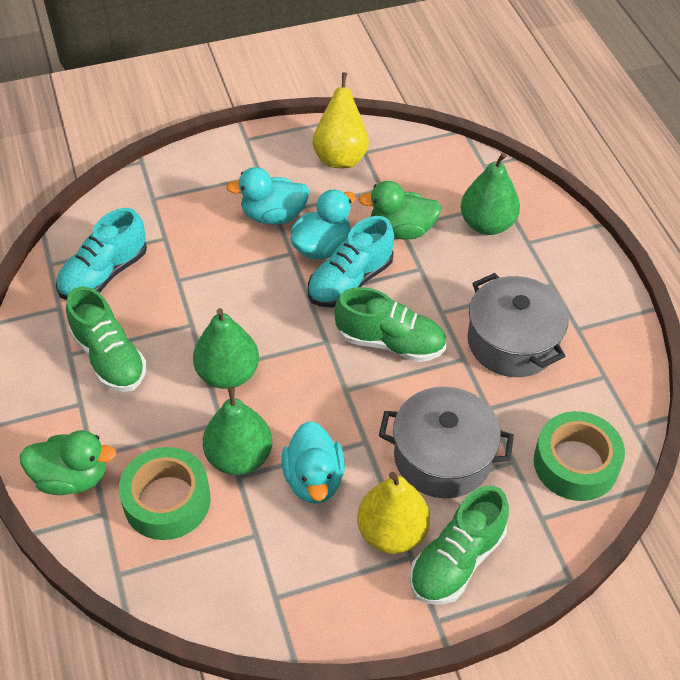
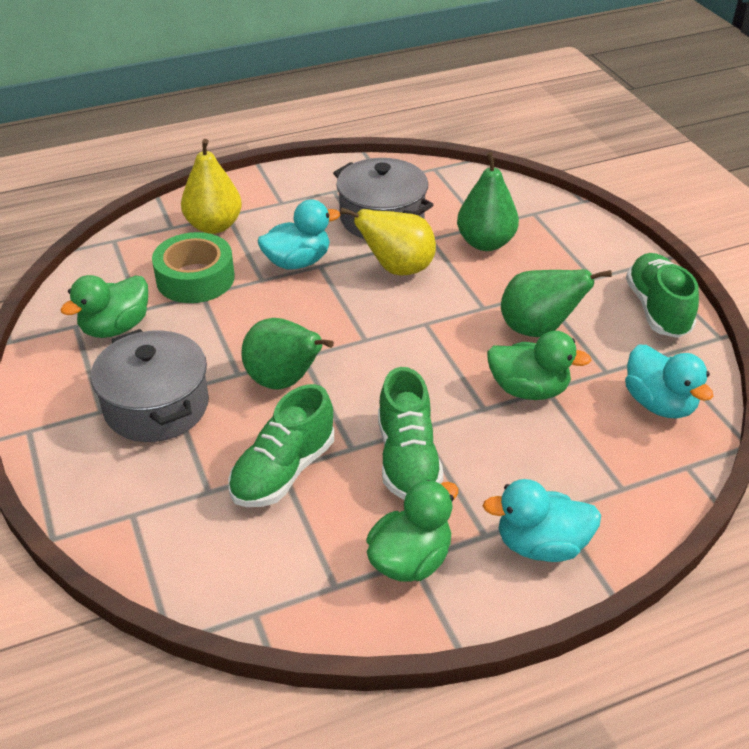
green duck: [20,430,117,495] [358,181,442,239] = 2 -> [61,275,148,338] [367,480,458,582] [487,331,591,400] = 3
green tape: [119,447,210,540] [534,411,625,501] = 2 -> [152,232,235,303] = 1
turquoise shoe: [56,208,147,300] [308,216,394,308] = 2 -> none = 0

